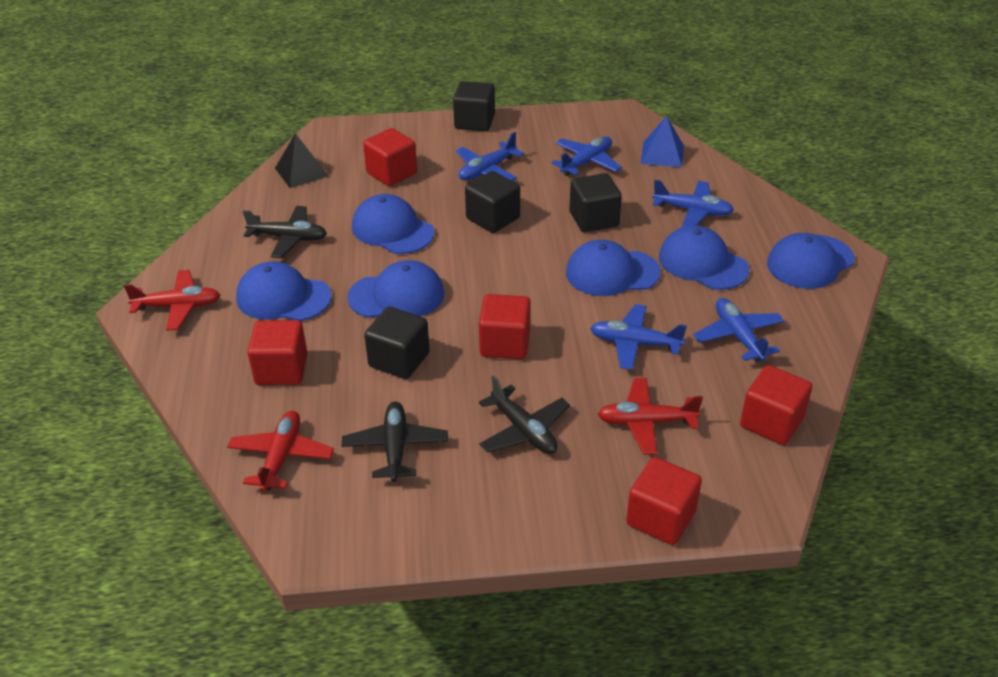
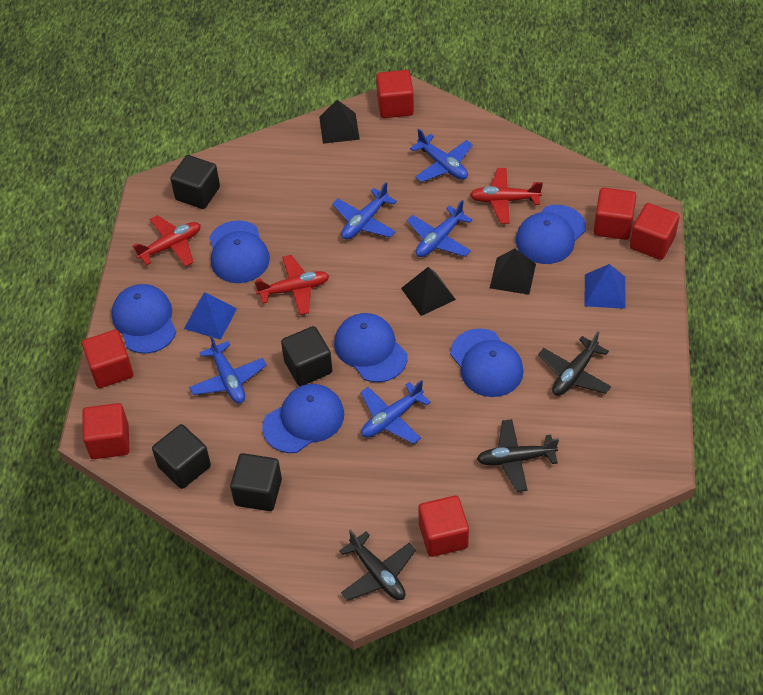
black pyramid: [275,133,328,188] = 1 -> [319,100,360,144] [401,267,456,316] [490,249,536,295] = 3
blue pyramid: [641,116,684,167] = 1 -> [184,292,237,340] [584,264,625,309] = 2
red cube: [247,320,308,385] [363,128,417,186] [479,294,531,359] [626,457,702,545] [740,365,812,445] = 5 -> [82,330,133,388] [82,403,130,459] [376,70,414,118] [418,496,469,557] [593,188,636,240] [630,203,680,260] = 6

